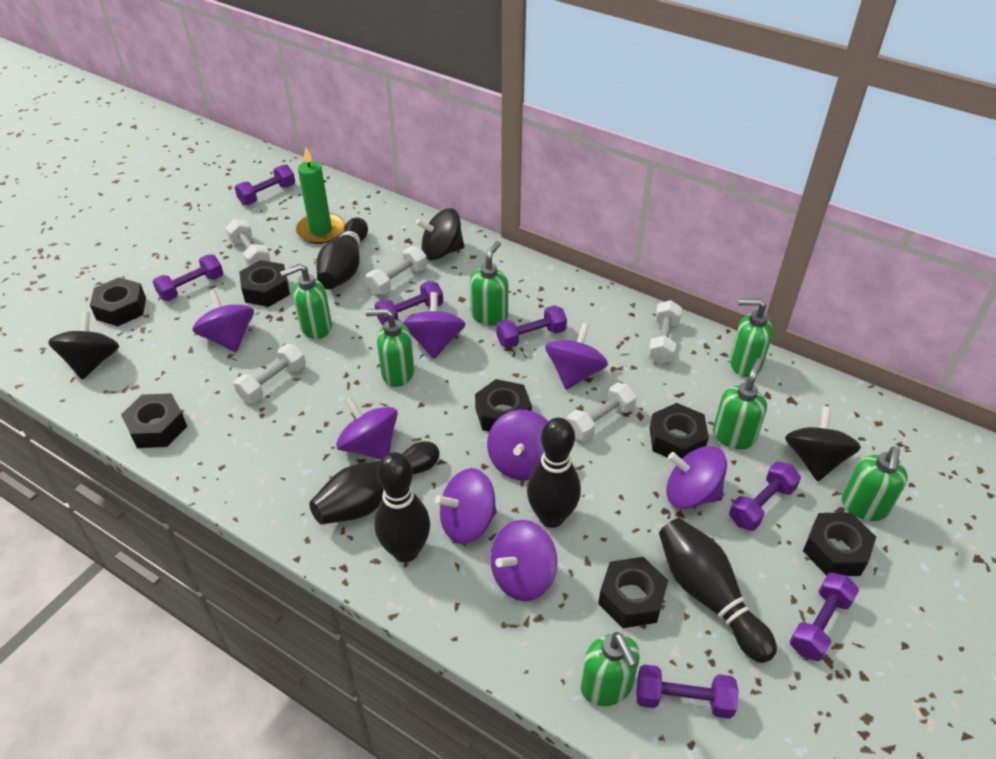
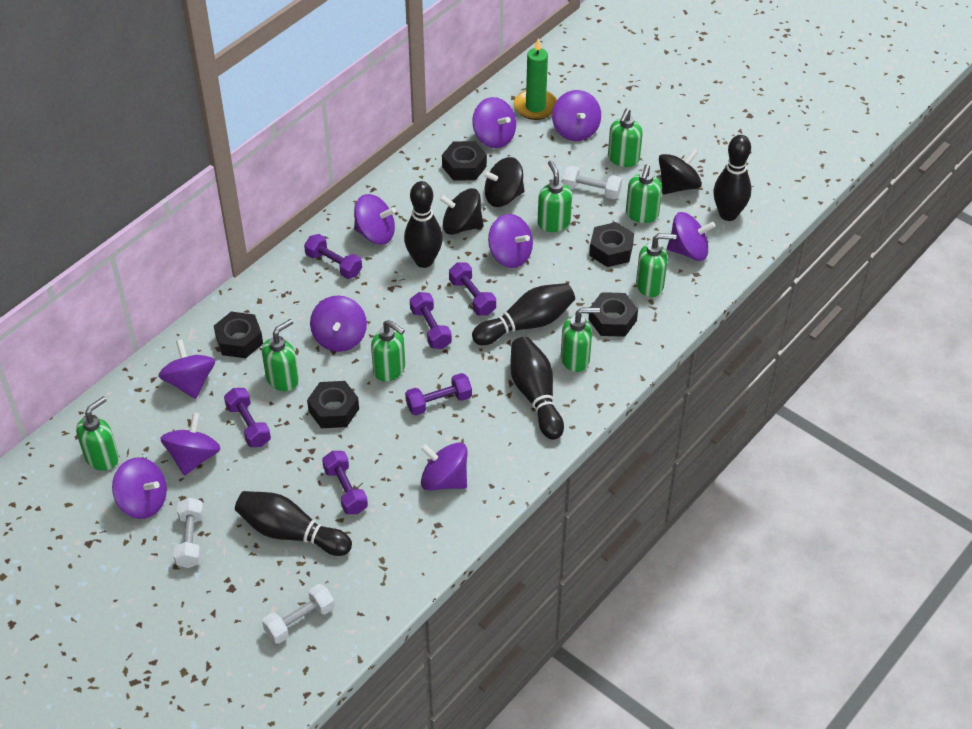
black nut: [90,277,146,326] [121,393,187,448] [239,260,290,307] [475,379,532,431] [598,557,668,628] [650,403,709,459] [803,513,876,576] = 7 -> [214,312,263,358] [307,381,359,428] [442,141,487,181] [589,222,634,267] [589,292,638,337] = 5
green soap dispenser: [280,264,332,339] [366,308,414,387] [470,241,508,326] [580,632,640,706] [713,358,767,449] [730,299,773,377] [842,447,908,521] = 7 -> [76,397,119,471] [262,319,299,391] [371,320,405,382] [538,160,572,232] [561,307,600,372] [608,108,643,167] [626,164,662,223] [636,233,676,297] = 8
purple dumbbell: [152,254,223,301] [235,165,295,205] [375,281,443,325] [496,305,567,348] [636,664,739,719] [729,461,801,531] [789,573,859,661] = 7 -> [224,388,271,447] [304,234,362,279] [322,451,368,514] [405,373,472,415] [410,292,452,349] [449,262,496,316] = 6
purple spinning top: [192,289,254,352] [336,397,398,460] [403,292,466,359] [435,468,497,544] [487,410,548,481] [490,520,557,601] [545,323,608,390] [666,446,727,509] = 8 -> [112,458,167,519] [158,339,215,399] [160,413,221,476] [310,296,367,352] [354,194,396,245] [420,443,468,491] [472,97,516,148] [488,214,533,268] [552,90,601,141] [667,212,715,261] = 10
white dumbbell: [226,219,271,267] [233,344,306,403] [366,246,427,295] [567,383,637,441] [648,300,682,364] = 5 -> [173,498,204,568] [262,584,335,644] [562,166,622,199] = 3

